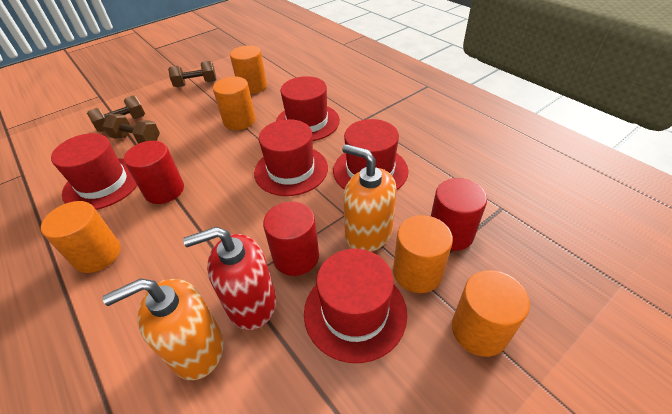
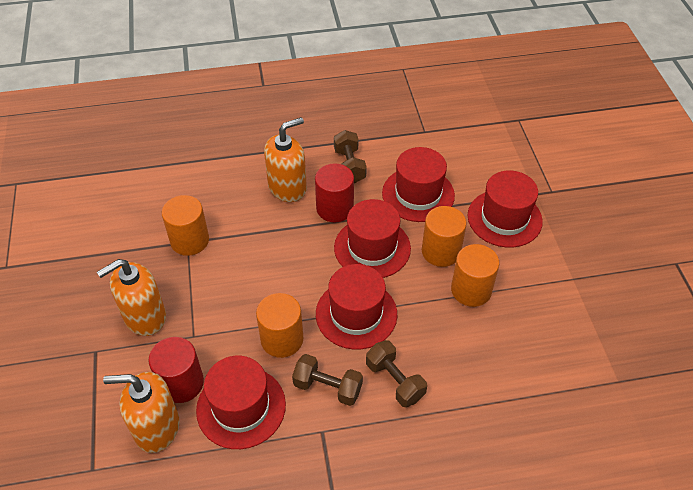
orange cylinder: [41,201,120,273] [213,76,256,130] [230,45,267,94] [393,215,453,293] [452,270,530,357] = 5 -> [162,195,209,256] [256,293,303,358] [422,206,467,267] [451,244,499,307] = 4
orange soap dispenser: [102,279,223,380] [342,144,396,252] = 2 -> [97,259,166,336] [103,372,180,453] [264,117,307,202] = 3
red cylinder: [124,141,184,204] [263,201,319,276] [431,178,487,251] = 3 -> [148,337,204,403] [315,164,354,223] = 2
red soap dispenser: [183,227,276,330] = 1 -> none = 0

